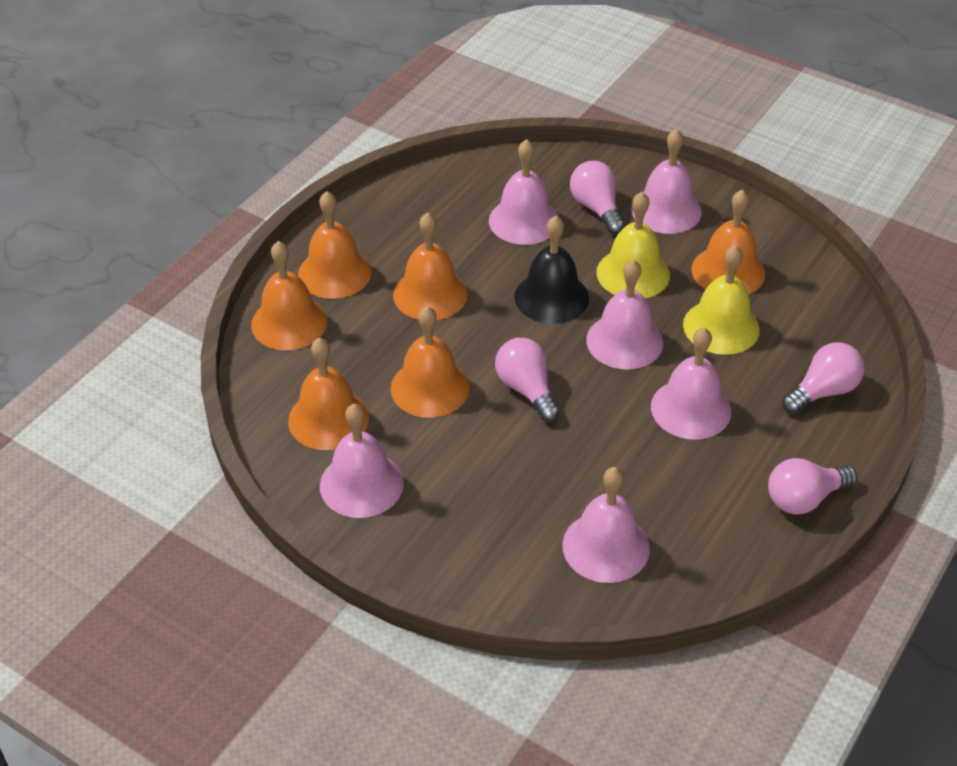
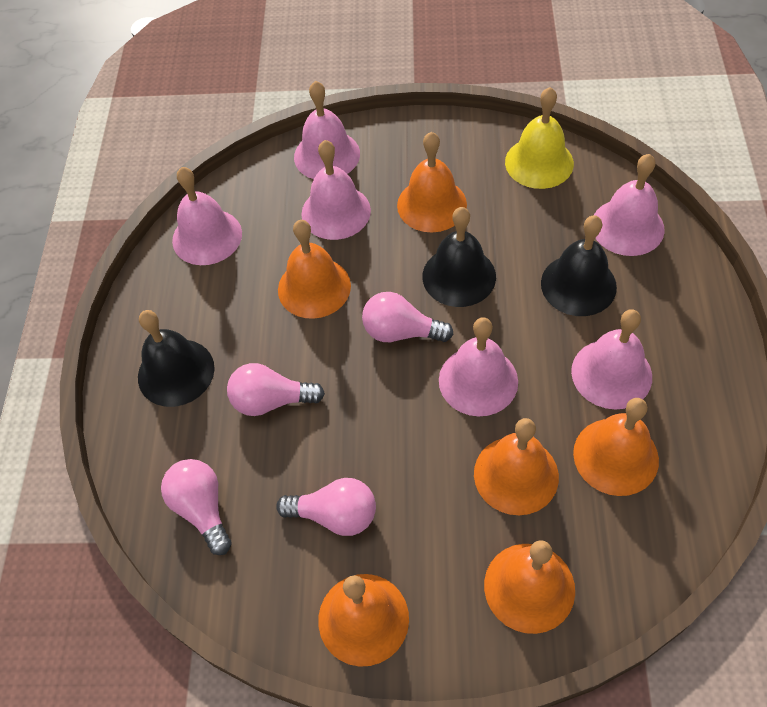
black bell: [514,216,589,324] = 1 -> [138,310,215,407] [422,207,496,307] [541,215,617,316] = 3
yellow bell: [596,192,670,298] [683,245,760,355] = 2 -> [505,87,574,189] = 1

